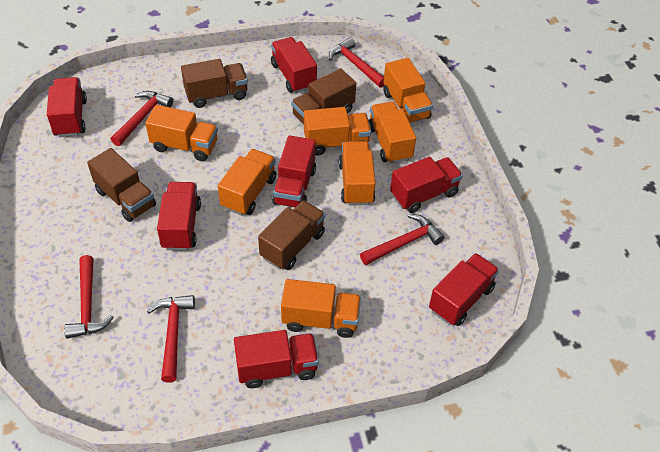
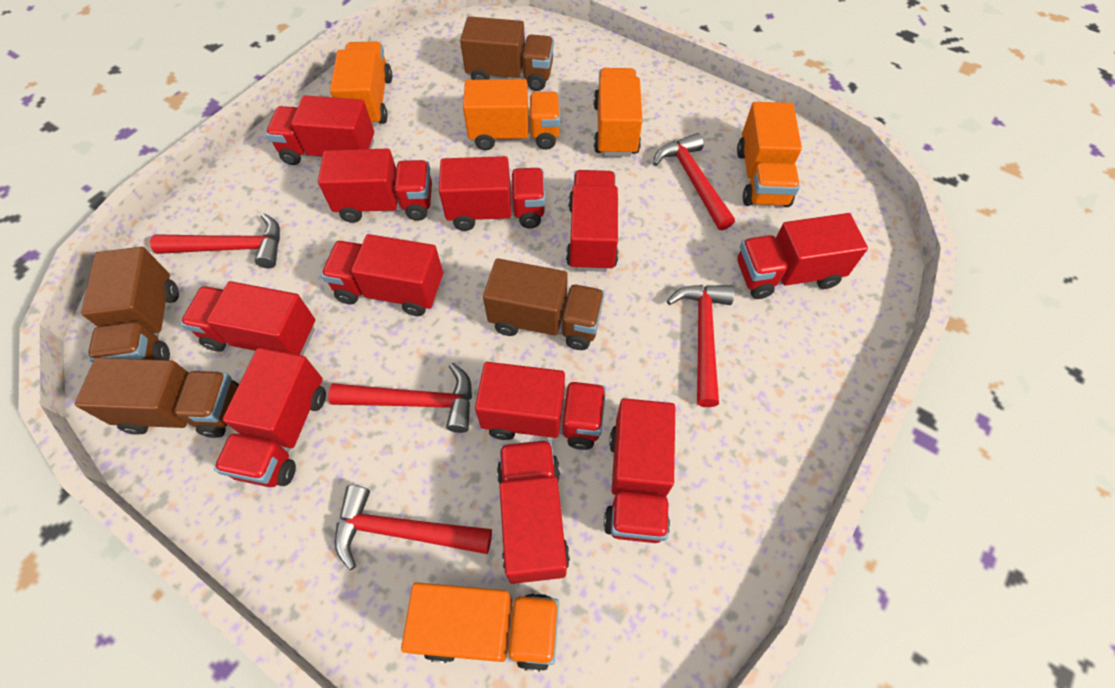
orange truck: [145,105,218,161] [218,149,276,216] [281,279,361,338] [304,107,371,155] [339,141,375,206] [369,102,416,164] [383,58,433,123] = 7 -> [330,41,392,127] [401,583,559,672] [463,79,560,150] [594,68,642,156] [737,102,802,207] = 5
red truck: [47,77,87,137] [157,182,201,251] [234,330,319,388] [271,37,317,93] [272,135,316,207] [390,157,463,213] [429,253,499,326] = 7 -> [180,281,315,356] [214,348,326,487] [266,95,374,165] [318,149,432,223] [321,234,443,316] [439,156,545,231] [475,362,606,450] [497,440,570,584] [566,170,618,272] [604,398,675,543] [737,213,868,299] = 11

